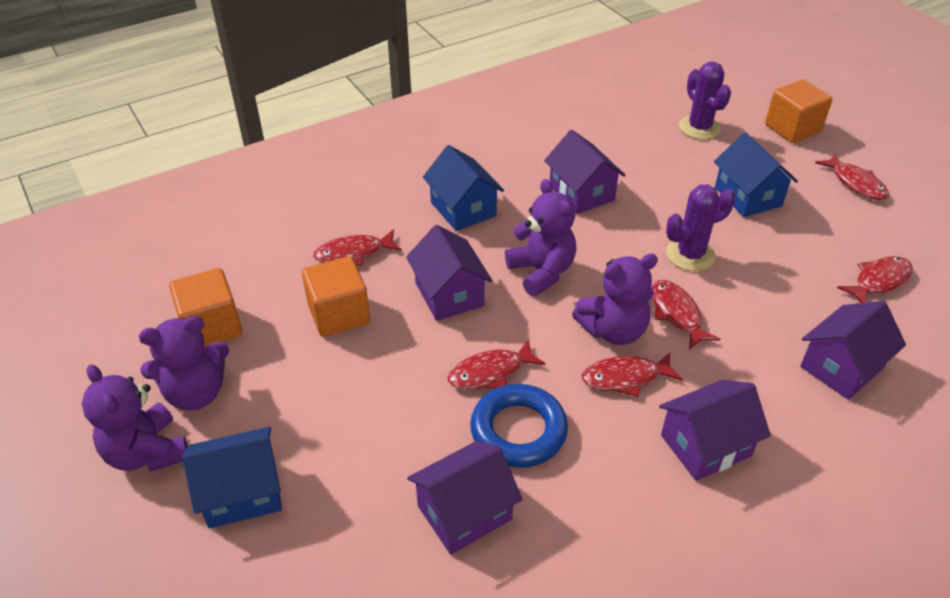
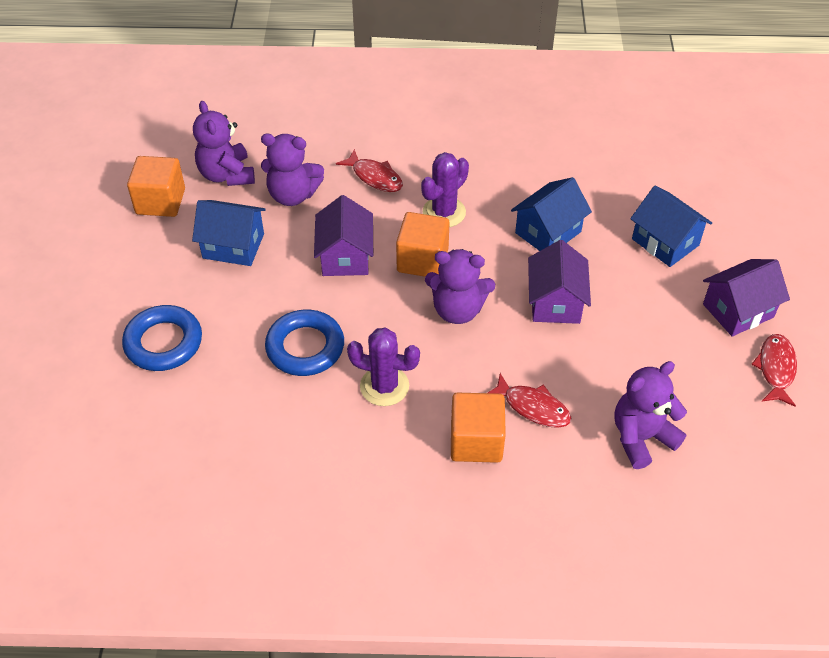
blue ring: [470,384,568,468] = 1 -> [122,305,202,371] [265,310,344,376] = 2
purple house: [406,225,493,321] [407,441,523,555] [544,130,626,214] [659,380,771,481] [800,301,906,400] = 5 -> [314,195,373,276] [528,240,591,324] [703,259,790,337] = 3
red fish: [313,229,402,266] [448,339,545,390] [582,352,683,397] [652,280,720,350] [815,154,889,200] [837,256,913,303] = 6 -> [336,149,403,192] [488,373,572,428] [751,334,797,407] = 3

